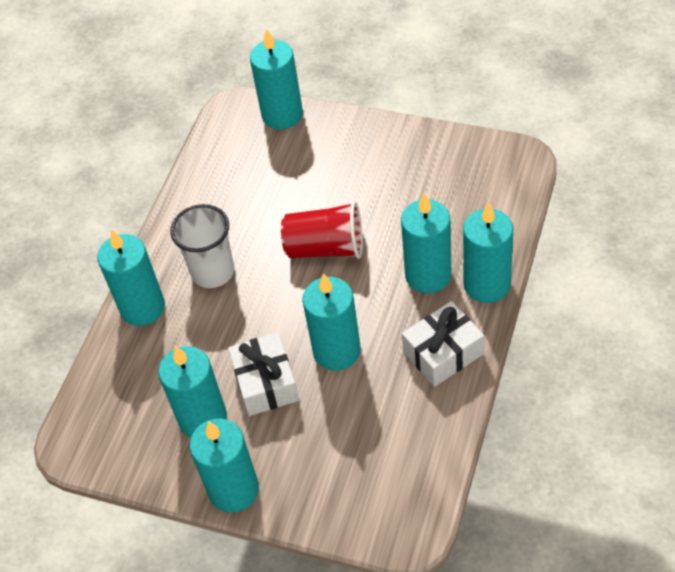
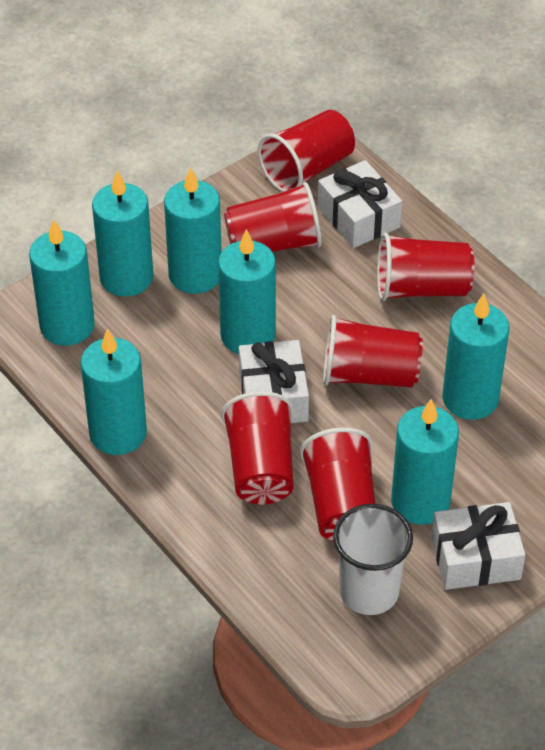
red cup: [281,201,363,259] = 1 -> [221,391,294,505] [224,182,322,252] [258,110,355,192] [300,427,376,541] [323,315,423,387] [377,233,474,301] = 6
white gift: [228,332,299,416] [402,301,484,387] = 2 -> [239,340,309,423] [318,160,402,248] [431,502,526,590] = 3

